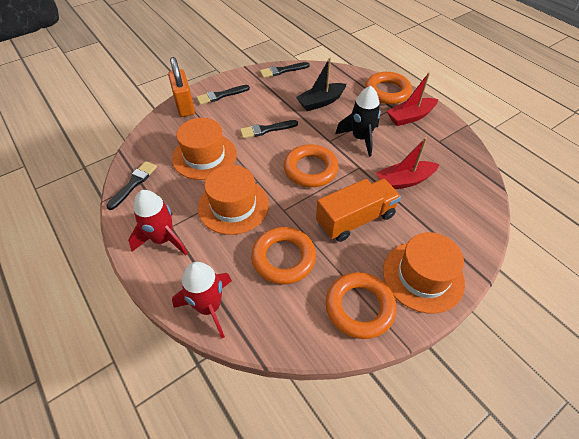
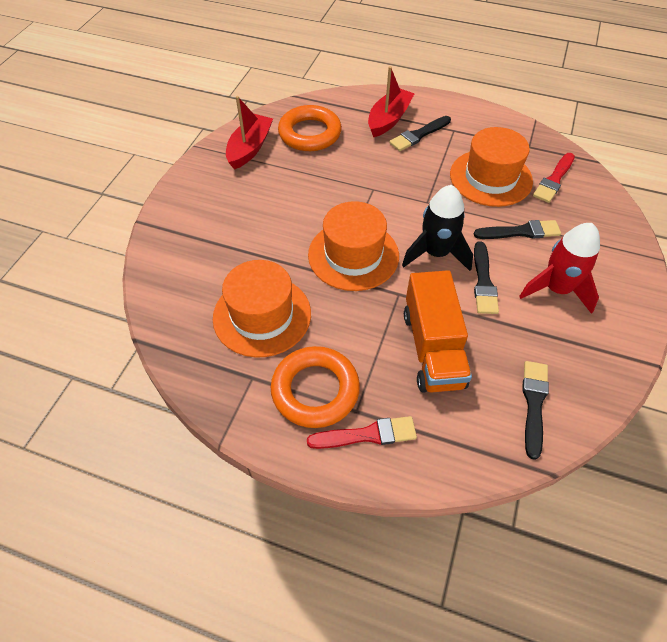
black boat: [296,58,346,111] = 1 -> none = 0
orange padlock: [168,57,195,117] = 1 -> none = 0
orange ring: [251,227,316,284] [284,144,339,187] [326,272,397,339] [365,72,412,104] = 4 -> [271,346,360,428] [278,105,342,151] = 2
red brush: none = 0 -> [307,416,417,449] [533,153,575,203] = 2
red rocket: [128,190,188,255] [172,262,232,338] = 2 -> [519,223,600,314] = 1

